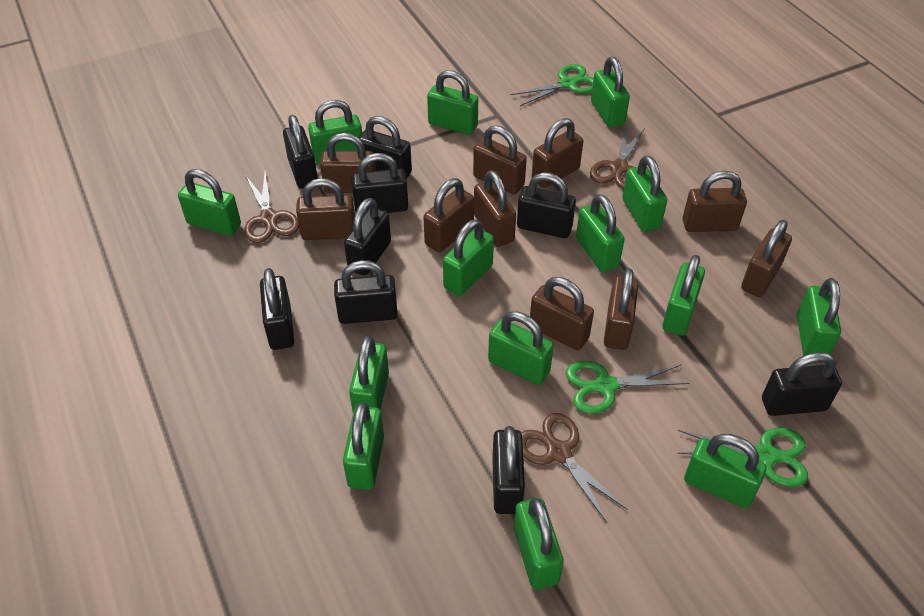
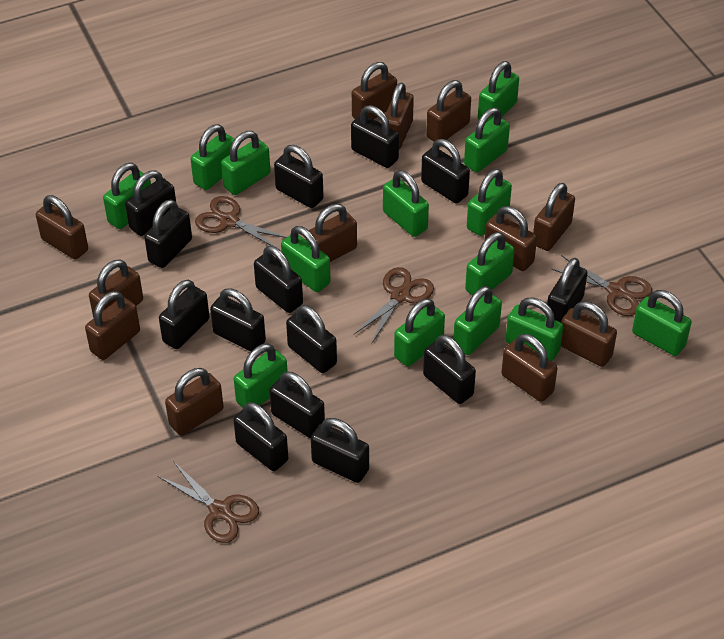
black padlock: [260,268,294,350] [283,115,318,188] [334,260,398,324] [344,198,391,276] [351,153,408,213] [359,116,412,179] [492,426,525,514] [517,173,576,238] [762,352,842,416] = 9 -> [125,170,176,236] [144,199,192,268] [159,280,210,349] [210,288,266,352] [233,402,288,471] [254,246,303,313] [269,372,325,438] [274,145,324,208] [286,305,337,373] [311,418,369,483] [351,105,399,168] [421,139,470,203] [423,335,476,404] [547,258,587,322] = 14
brown padlock: [296,178,355,240] [320,133,376,193] [423,178,474,252] [473,125,527,194] [474,170,516,247] [530,277,594,350] [532,118,583,188] [604,268,638,350] [683,171,747,232] [741,220,792,297] = 10 -> [36,195,88,260] [85,291,140,360] [89,259,143,318] [165,368,224,435] [309,204,357,262] [352,62,397,119] [385,83,414,149] [426,80,471,142] [485,206,537,271] [501,334,557,402] [533,183,575,251] [561,302,617,367] = 12
brown scissors: [244,172,299,243] [521,413,628,523] [590,127,645,189] = 3 -> [158,461,259,543] [195,196,287,248] [354,267,434,344] [552,255,652,316] = 4
green scissors: [511,64,594,106] [566,361,689,414] [677,428,808,487] = 3 -> none = 0

